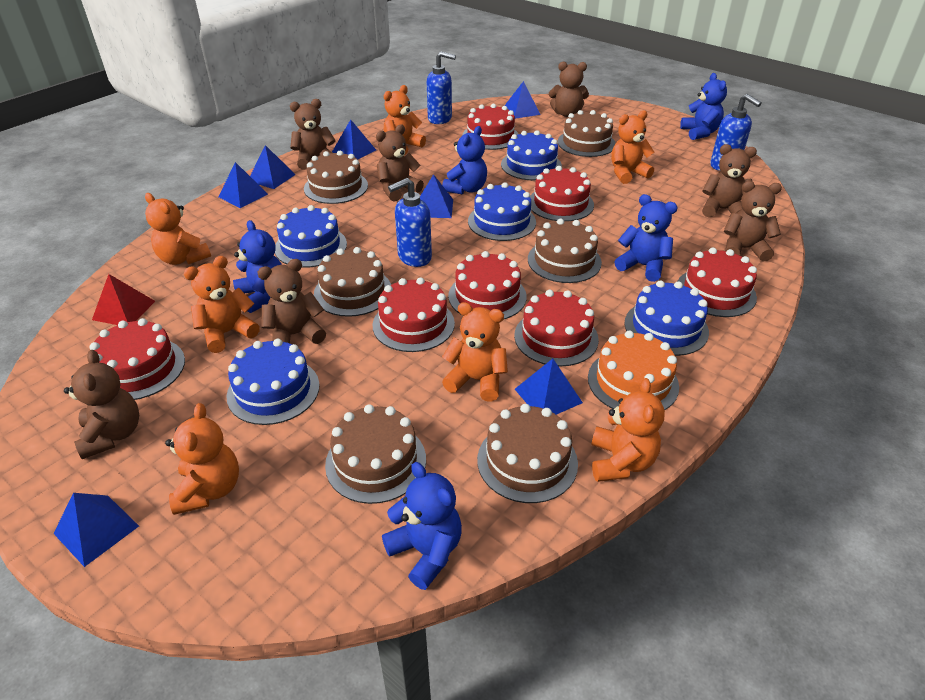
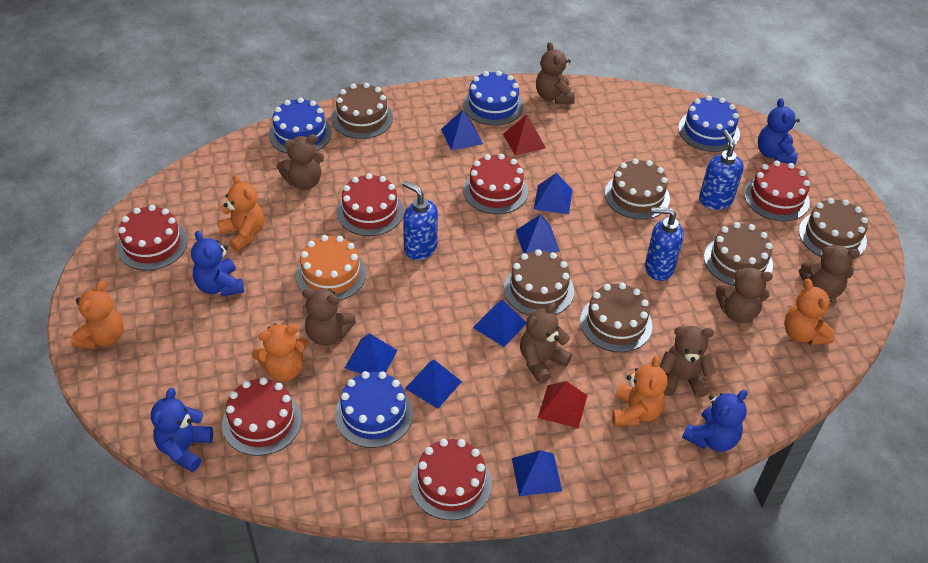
blue cake: [226,339,320,425] [275,205,347,268] [468,182,536,241] [501,130,562,180] [624,280,709,356] = 5 -> [269,97,332,154] [335,371,413,448] [463,71,523,126] [678,95,740,152] = 4
blue teddy bear: [233,220,282,313] [382,462,462,590] [442,126,487,195] [614,194,678,282] [680,73,727,140] = 5 -> [151,388,213,472] [191,231,244,296] [682,390,748,452] [758,98,800,165] = 4
orange teddy bear: [145,193,211,265] [165,403,239,515] [184,256,260,353] [384,85,426,155] [442,302,508,402] [591,378,665,482] [611,110,654,184] = 7 -> [71,281,124,349] [218,175,264,252] [252,323,308,382] [612,355,668,426] [784,279,834,345] = 5
red cake: [89,318,185,400] [373,277,455,352] [448,251,527,320] [462,104,518,150] [514,290,599,366] [530,166,594,221] [677,248,757,317] = 7 -> [117,205,188,270] [222,377,302,456] [337,173,404,236] [410,439,492,520] [463,154,528,214] [744,160,810,221] = 6
red pyramid: [92,274,155,325] = 1 -> [503,114,546,156] [538,381,587,428] = 2

